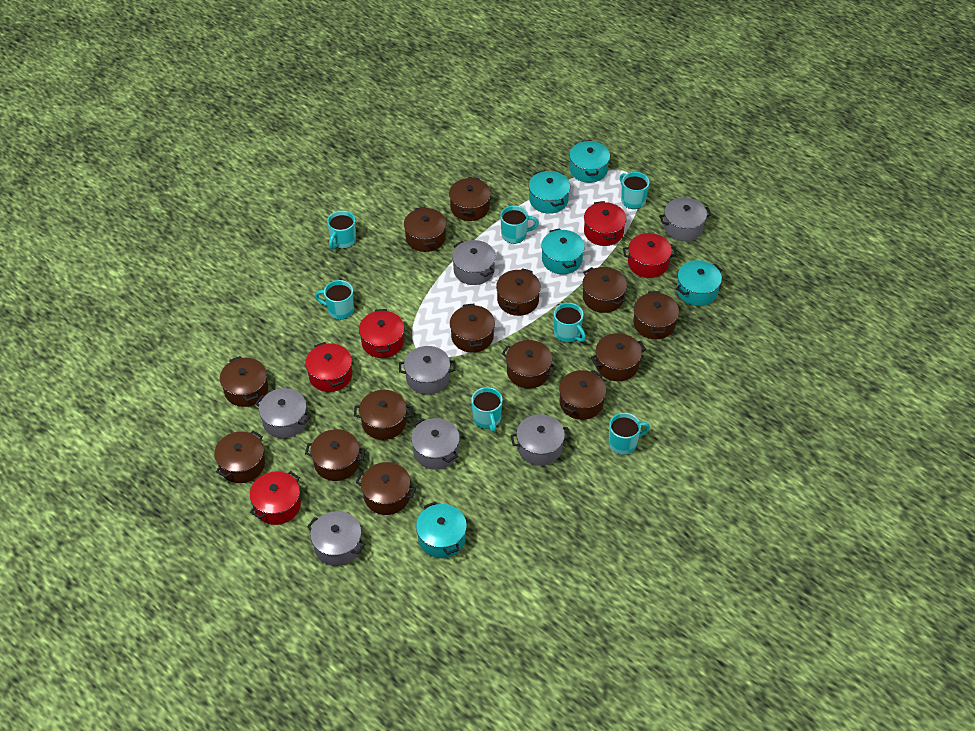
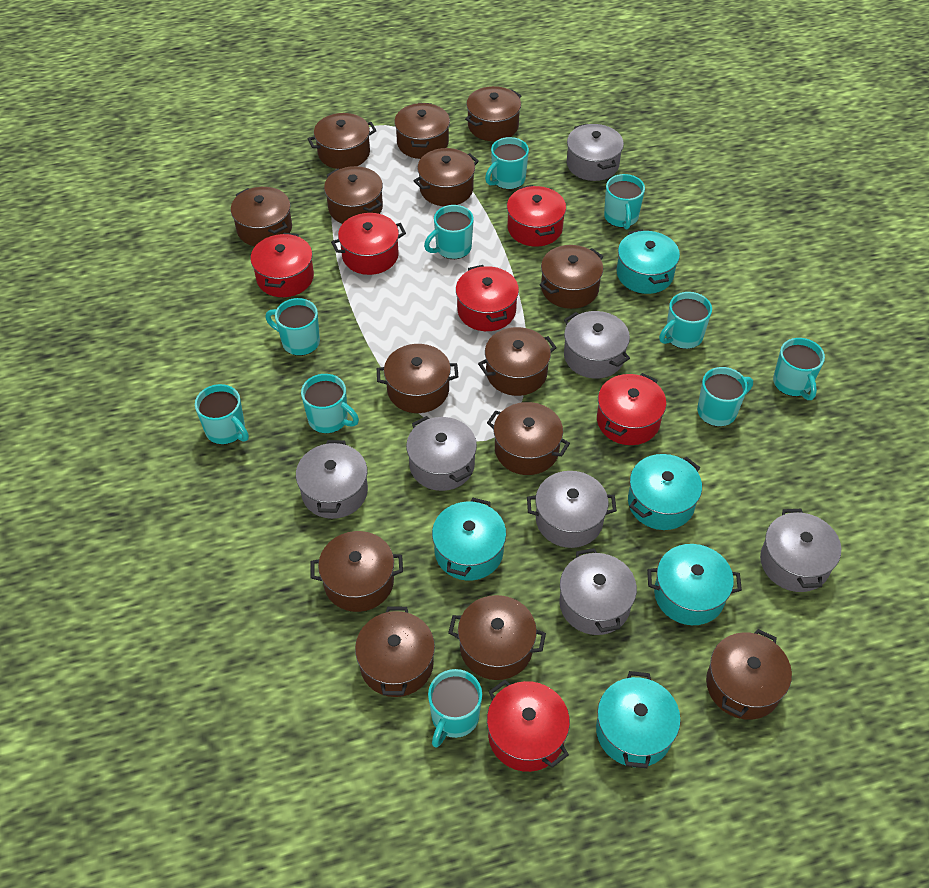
red pot: [250,471,301,525] [305,342,352,392] [359,309,404,358] [584,201,626,246] [623,233,677,278] = 5 -> [251,233,314,297] [331,213,406,275] [456,265,519,331] [487,680,570,772] [507,185,566,247] [597,373,666,445] = 6
turquoise mug: [315,280,354,320] [327,210,356,249] [471,387,503,432] [500,206,539,244] [554,303,586,343] [609,413,650,455] [620,172,650,209] = 7 -> [195,384,249,445] [265,298,320,356] [301,374,359,434] [424,205,474,259] [428,669,482,748] [485,137,529,190] [604,174,645,229] [659,292,712,349] [697,367,753,427] [773,338,825,400] = 10

